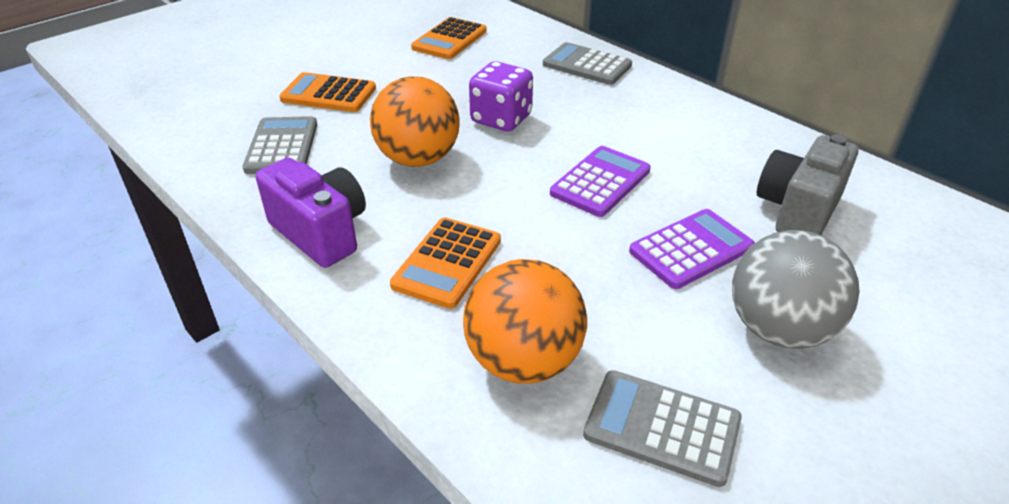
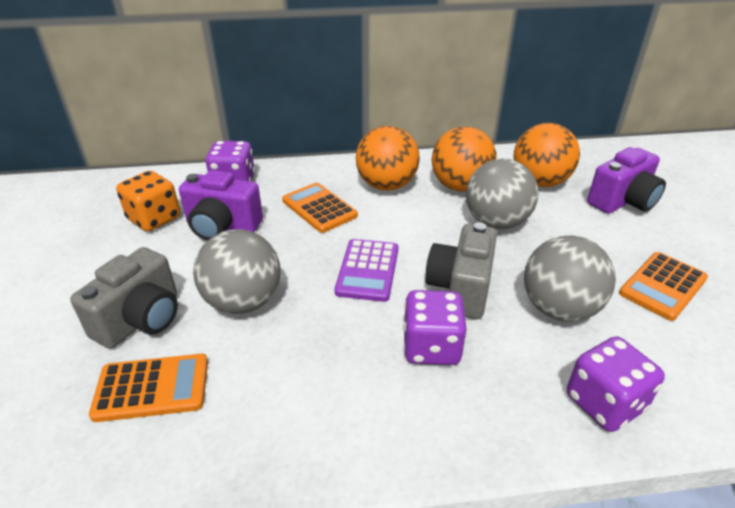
grey ball: [732,230,860,349] = 1 -> [193,229,281,314] [466,159,539,230] [524,235,616,322] = 3
grey calculator: [243,116,317,174] [543,42,632,85] [583,370,742,487] = 3 -> none = 0
grey camera: [757,134,858,235] = 1 -> [70,247,178,349] [426,222,497,319] = 2
orange ball: [370,76,460,167] [463,259,587,384] = 2 -> [356,126,420,191] [432,127,496,192] [514,123,580,187] = 3
orange dice: none = 0 -> [116,171,180,231] = 1
purple calculator: [550,146,651,217] [629,209,755,289] = 2 -> [335,239,399,302] = 1
purple camera: [256,158,366,268] = 1 -> [179,170,263,240] [587,147,666,214] = 2
purple dice: [469,61,533,131] = 1 -> [206,141,255,181] [403,290,467,365] [567,336,665,432] = 3

